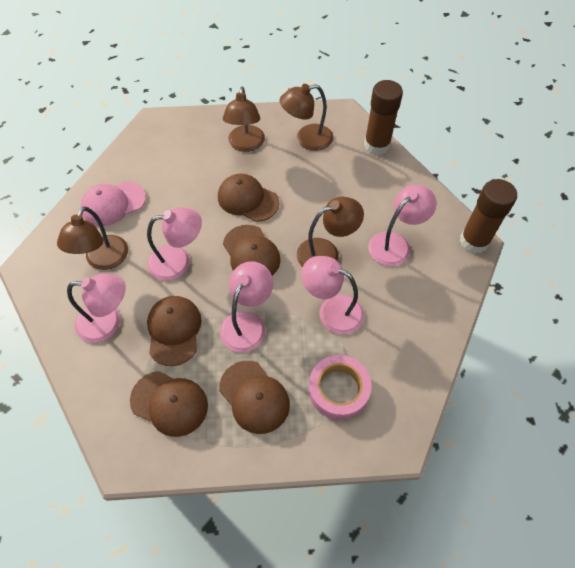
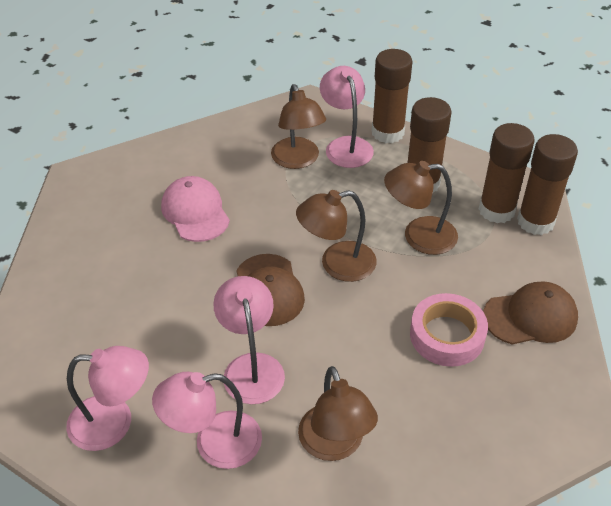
brown cap: [130,371,208,437] [147,296,202,366] [218,174,280,222] [219,361,290,434] [223,225,280,276] = 5 -> [236,254,305,326] [483,281,578,345] = 2
brown glue stick: [364,80,403,155] [460,179,517,254] = 2 -> [372,49,413,143] [408,97,452,194] [479,123,535,223] [517,134,578,235] = 4
pink lamp: [67,274,126,343] [147,207,202,281] [220,261,273,352] [301,256,364,334] [368,185,437,266] = 5 -> [66,346,149,451] [152,372,262,469] [213,276,285,404] [320,66,374,168] = 4

